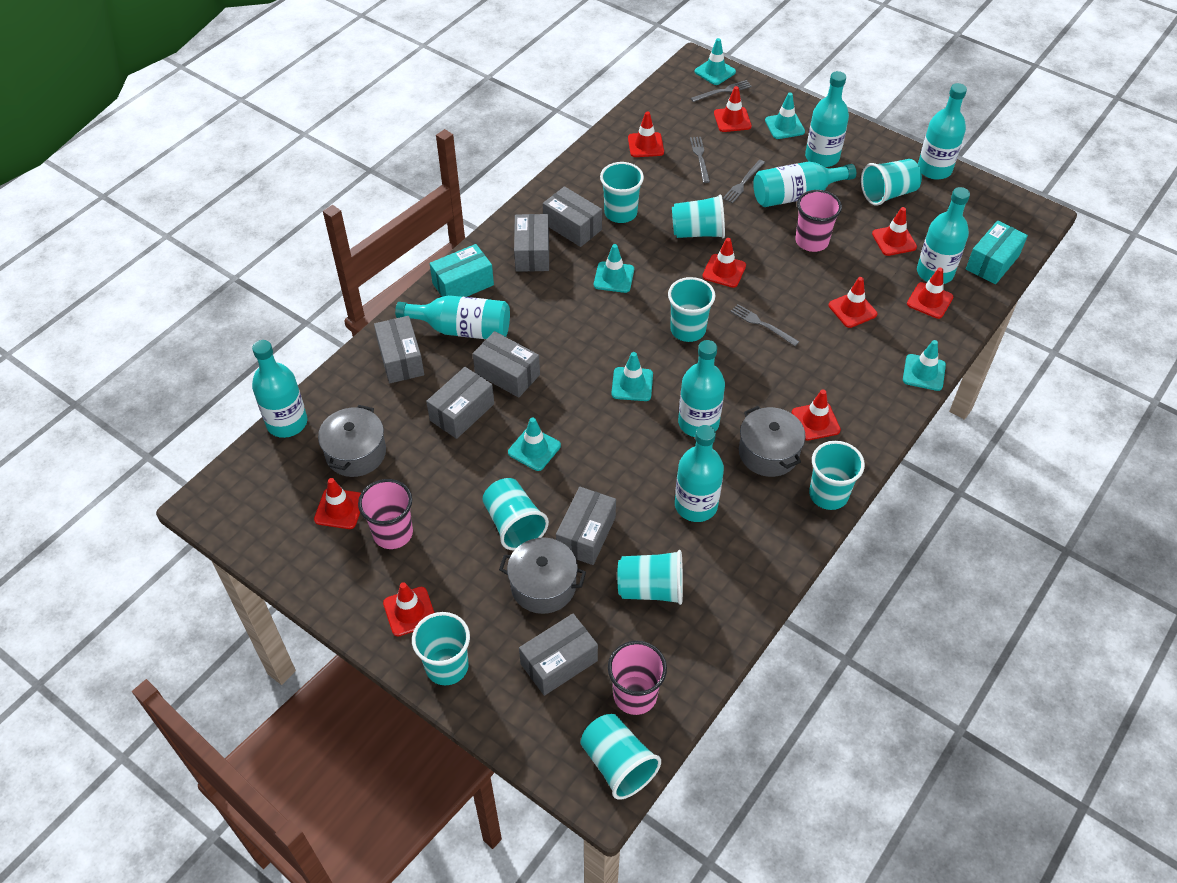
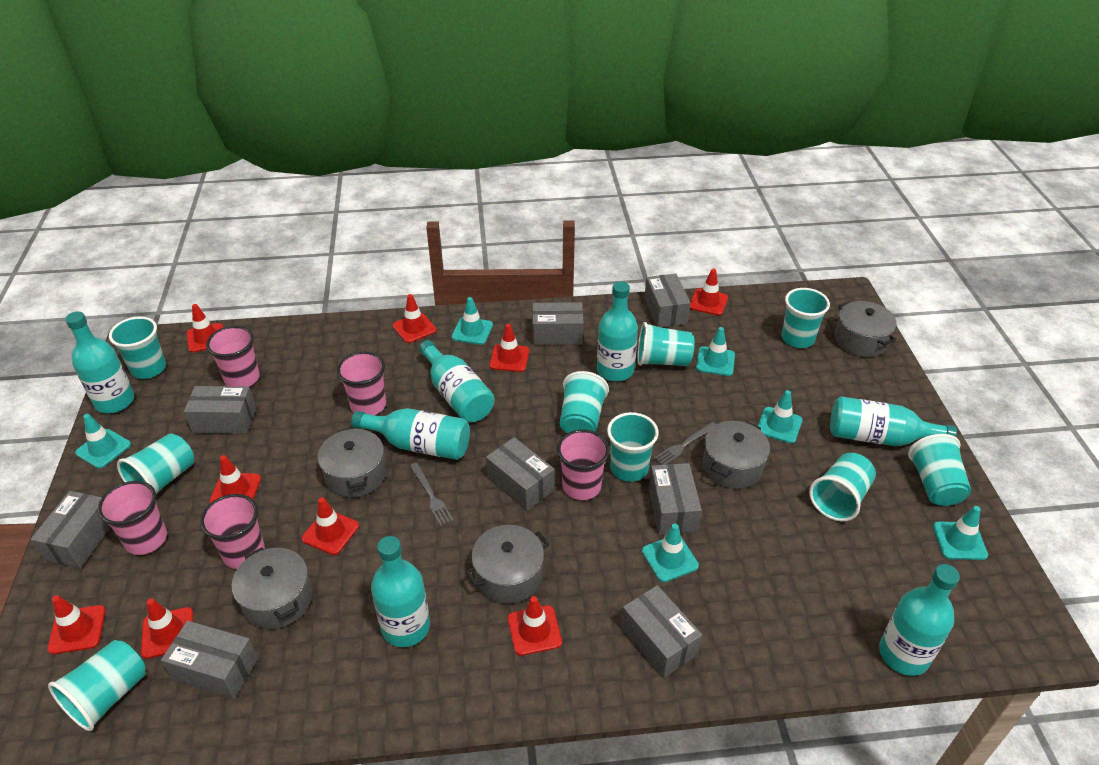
grey box: [374,316,424,383] [426,367,494,439] [473,331,540,398] [514,214,549,272] [519,613,598,696] [543,186,602,247] [556,487,616,565] = 7 -> [30,491,111,568] [161,621,258,699] [184,386,256,434] [486,437,555,511] [532,302,584,345] [621,585,702,678] [644,274,691,327] [648,463,702,534] = 8
grey fork: [690,137,710,183] [691,80,752,102] [723,160,765,203] [730,304,799,346] = 4 -> [410,463,453,526] [654,422,716,465] = 2
grey pot: [318,405,386,477] [499,538,586,614] [739,406,806,477] = 3 -> [232,547,312,629] [318,427,386,498] [465,525,549,604] [703,421,770,489] [835,301,897,357] = 5
pink cup: [358,479,413,549] [608,641,667,715] [795,190,842,252] = 3 -> [98,481,167,555] [200,494,265,569] [206,326,260,387] [337,352,386,415] [557,430,609,500] = 5
turquoise bottle: [252,340,307,438] [395,295,510,339] [675,425,724,522] [678,340,725,437] [753,162,856,207] [805,71,849,167] [917,187,970,284] [918,83,967,180] = 8 -> [65,311,135,413] [351,408,470,460] [371,536,430,647] [419,340,495,422] [597,281,638,382] [830,396,957,446] [879,564,960,676] = 7
turquoise box: [429,244,494,297] [966,220,1028,284] = 2 -> none = 0

